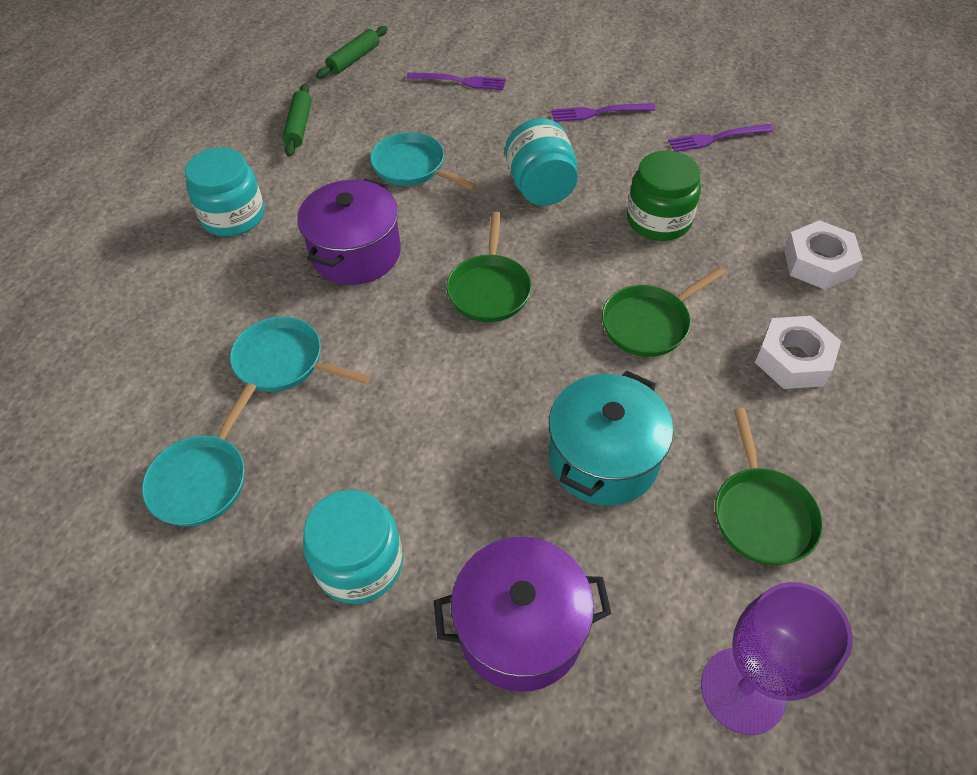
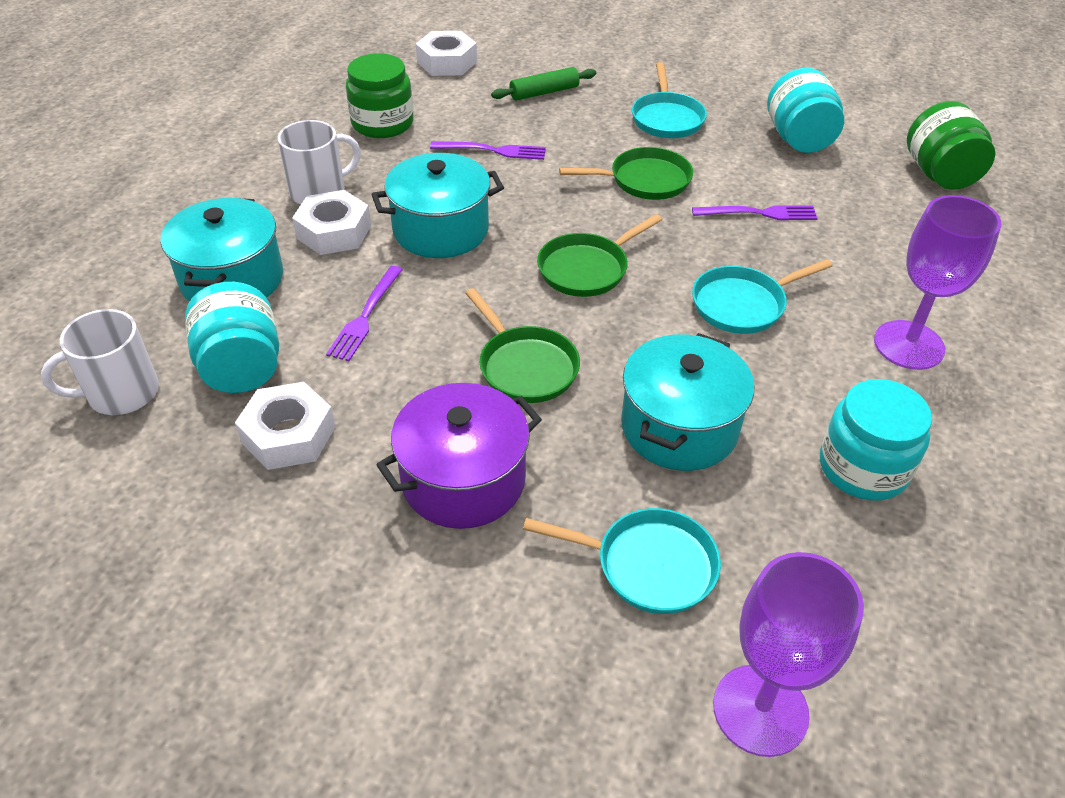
green jar: [627,151,701,241] = 1 -> [346,53,414,138] [907,101,995,190] = 2
green rolling pin: [282,84,312,157] [316,26,387,78] = 2 -> [491,67,596,101] = 1
purple goblet: [701,582,853,735] = 1 -> [713,552,864,757] [874,195,1001,370] = 2
purple pot: [297,178,401,285] [434,537,612,692] = 2 -> [376,383,542,529] = 1
turquoise pot: [549,371,673,506] = 1 -> [161,198,283,302] [371,153,504,258] [621,333,754,471] = 3
white mug: none = 0 -> [41,309,159,415] [278,120,361,204] = 2
white nut: [755,316,841,389] [784,220,863,290] = 2 -> [235,382,335,470] [292,190,371,255] [416,31,477,76] = 3

